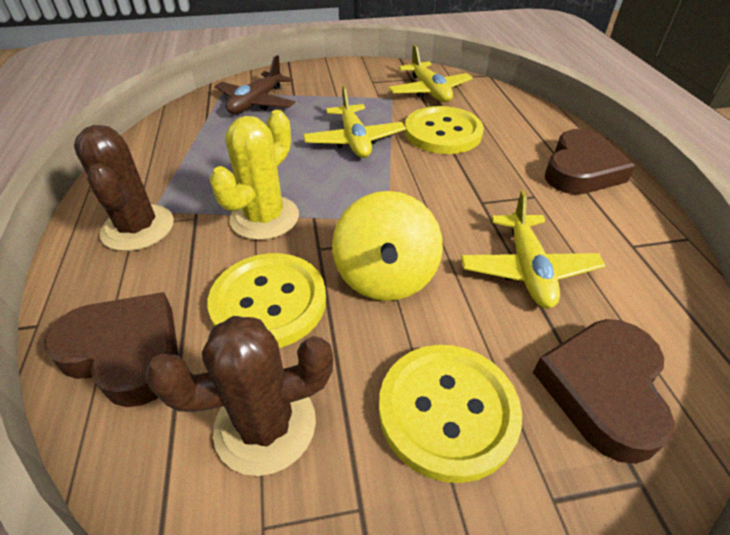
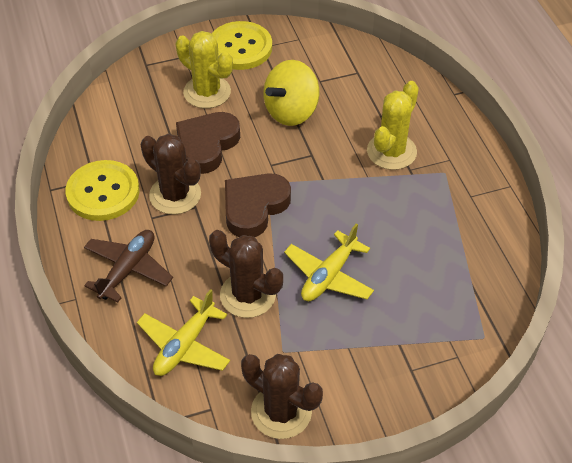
brown cactus: [74,125,174,251] [146,316,333,476] = 2 -> [141,134,201,214] [209,230,283,318] [241,354,323,439] = 3
brown heart: [44,292,179,407] [533,319,675,464] [545,129,635,194] = 3 -> [176,112,240,174] [225,173,291,237] = 2
yellow button: [208,253,326,348] [379,345,522,483] [405,106,484,154] = 3 -> [66,160,140,221] [212,21,272,70] = 2
yellow cactus: [209,110,299,240] = 1 -> [176,31,233,108] [367,81,419,170] = 2
yellow plane: [303,85,406,158] [389,45,473,102] [461,191,606,308] = 3 -> [137,289,230,376] [284,224,374,301] = 2

